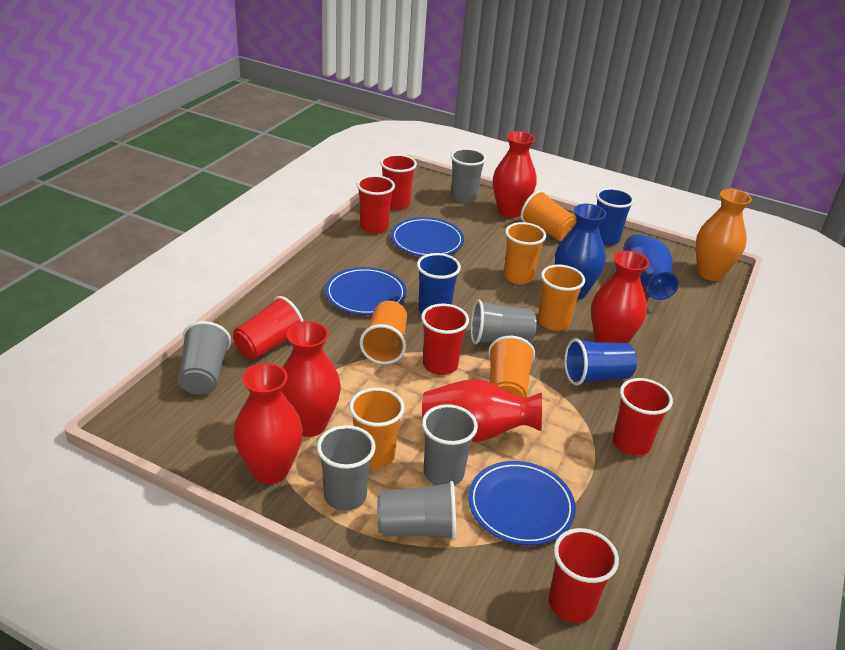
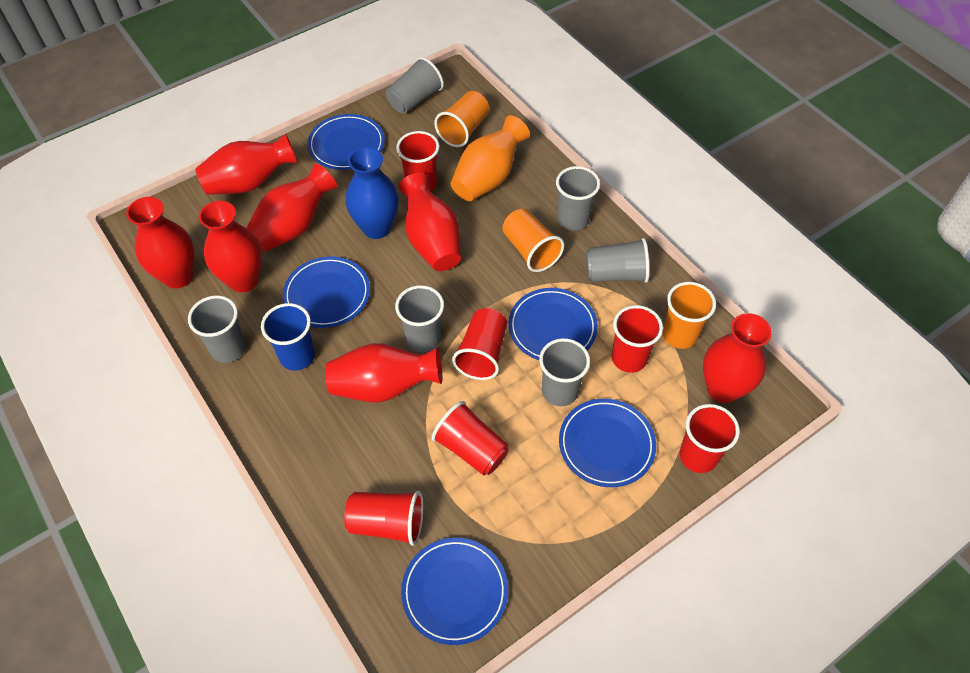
blue cup: [417,253,461,314] [564,338,637,386] [596,188,634,245] = 3 -> [261,303,315,371] = 1
blue plate: [325,267,407,315] [391,217,464,256] [468,461,576,545] = 3 -> [283,256,370,328] [308,114,385,170] [401,538,508,645] [508,288,598,360] [559,399,656,487] = 5
blue vase: [555,204,606,300] [623,234,679,300] = 2 -> [345,147,399,239] = 1
orange cup: [349,388,405,469] [360,301,407,364] [488,336,535,398] [504,222,546,284] [521,190,576,241] [538,265,585,331] = 6 -> [434,91,489,147] [502,209,564,272] [663,282,716,349] = 3
red vase: [233,363,303,484] [282,321,341,437] [422,379,542,442] [493,131,537,218] [591,251,649,343] = 5 -> [126,197,195,289] [195,133,298,195] [199,201,262,292] [246,163,337,252] [325,343,442,402] [399,173,461,271] [703,313,772,403] = 7

